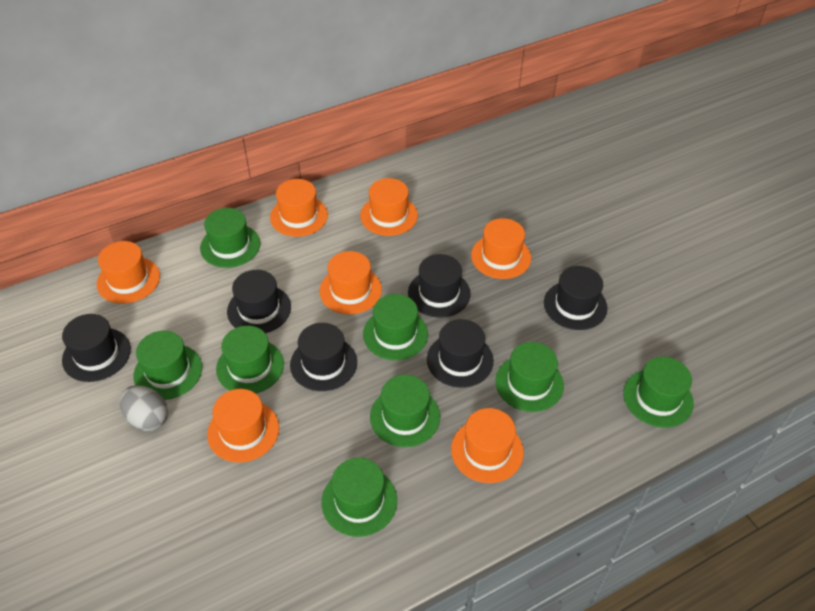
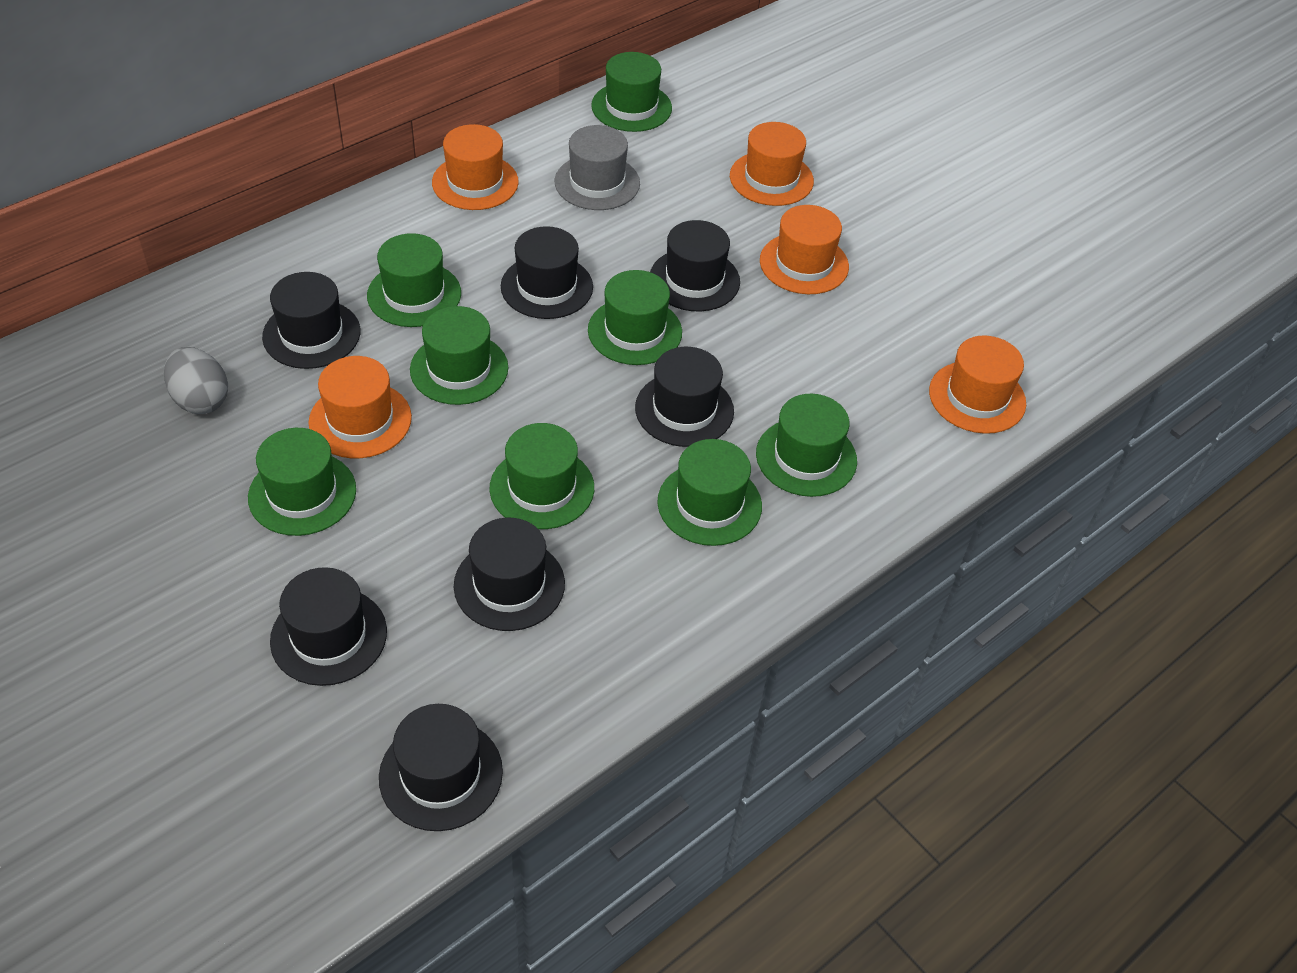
black hat: [62,314,131,382] [227,270,291,333] [290,323,357,391] [408,254,471,318] [427,319,494,388] [544,266,608,330] = 6 -> [262,272,360,369] [270,567,387,686] [379,704,503,831] [454,518,565,631] [501,226,593,319] [635,347,734,447] [650,220,740,311] = 7
grey hat: none = 0 -> [555,125,640,210] = 1
orange hat: [97,241,160,304] [207,389,279,463] [270,179,328,237] [319,251,382,314] [360,178,418,236] [451,408,524,483] [471,218,531,279] = 7 -> [309,356,412,458] [432,124,519,210] [730,122,814,206] [760,205,849,294] [929,336,1026,434] = 5

